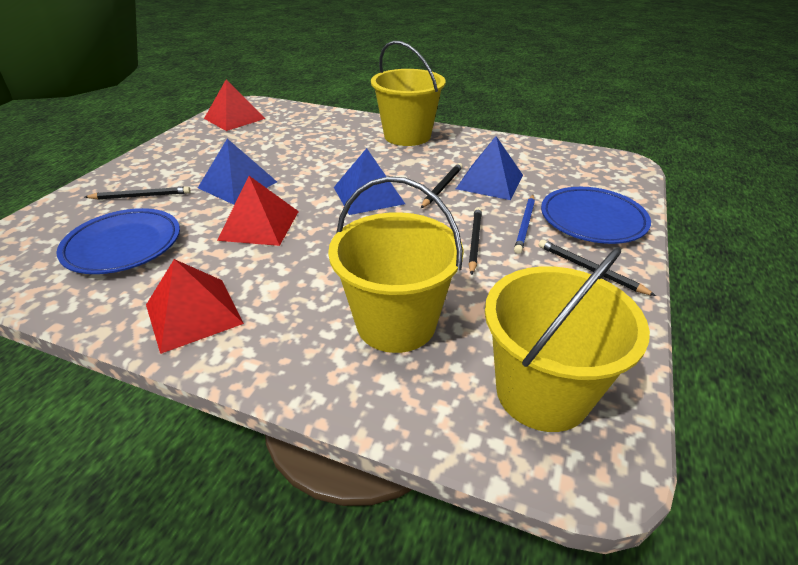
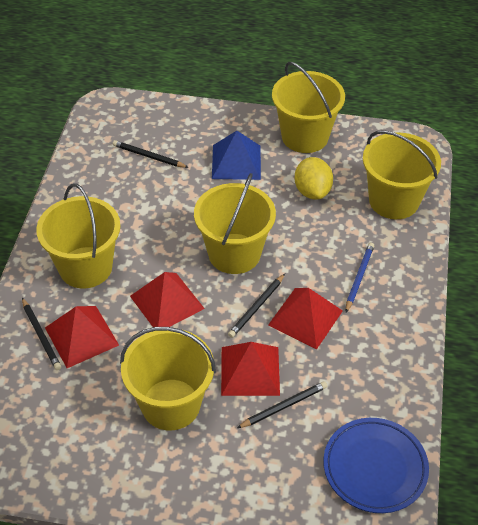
blue plate: [56,208,180,274] [541,187,651,244] = 2 -> [323,418,429,513] = 1
blue pyramid: [198,139,277,205] [334,148,405,215] [456,136,523,200] = 3 -> [212,131,261,180] = 1
red pyramid: [146,259,244,354] [204,79,265,131] [217,176,299,246] = 3 -> [45,306,119,368] [130,272,205,327] [221,342,280,396] [268,288,343,349] = 4
yellow bucket: [328,176,464,353] [371,41,446,146] [485,247,650,432] = 3 -> [36,183,121,289] [120,327,216,430] [194,173,276,274] [272,62,345,153] [363,130,441,219] = 5
yellow lemon: none = 0 -> [295,157,333,200] = 1

